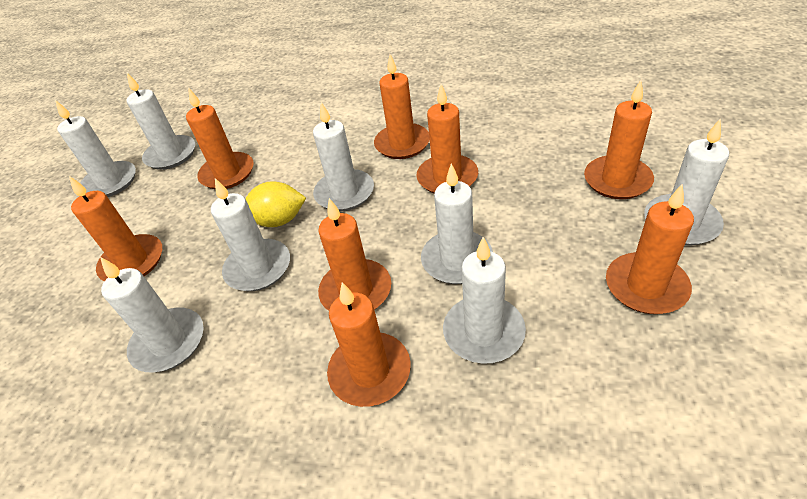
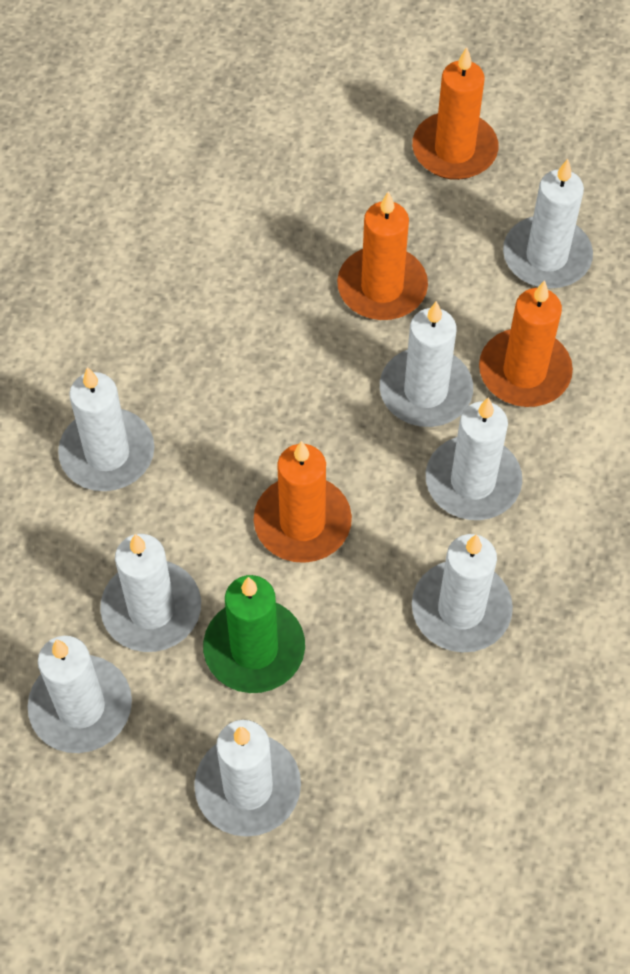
green candle: none = 0 -> [203,575,305,693] = 1
orange candle: [69,176,162,281] [186,88,254,190] [318,198,391,311] [327,282,411,407] [374,54,430,159] [417,84,478,193] [584,80,654,199] [606,184,694,314] = 8 -> [254,441,352,563] [337,191,428,320] [412,47,499,180] [479,280,573,407] = 4
yellow lemon: [245,181,306,227] = 1 -> none = 0

